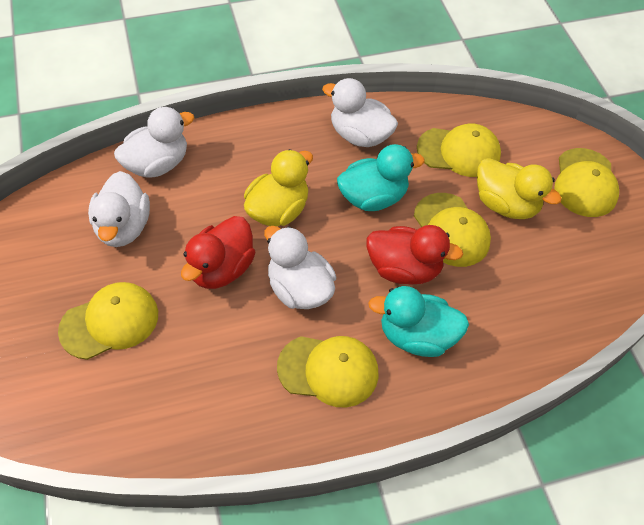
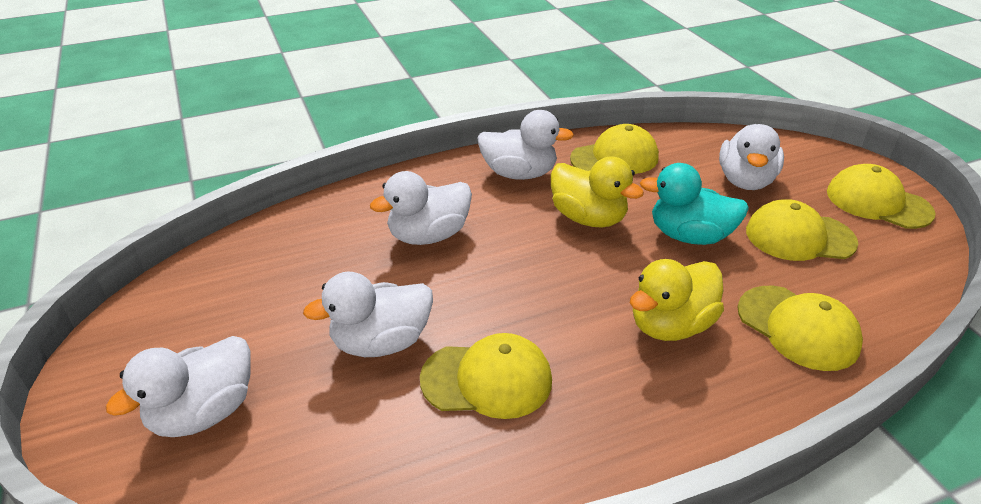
red duck: [181,216,256,289] [367,225,463,284] = 2 -> none = 0
turquoise duck: [337,144,425,211] [368,286,469,357] = 2 -> [640,163,749,245] = 1
white duck: [88,171,150,247] [114,107,194,178] [264,226,336,309] [322,78,398,147] = 4 -> [106,336,251,437] [303,272,433,357] [370,171,472,245] [477,110,574,180] [719,124,784,190] = 5

